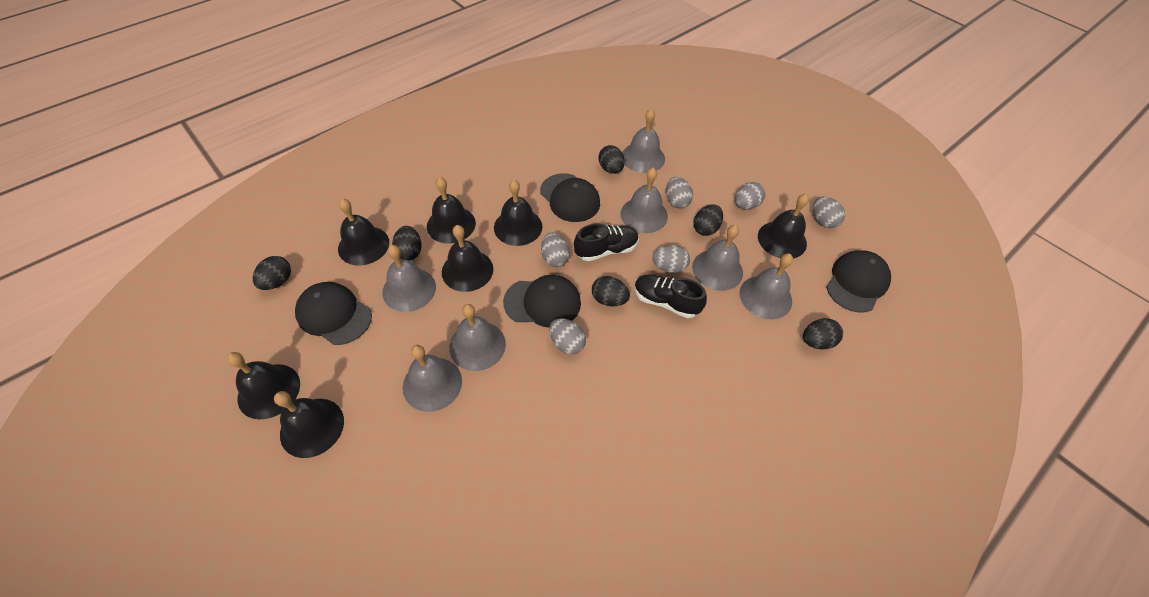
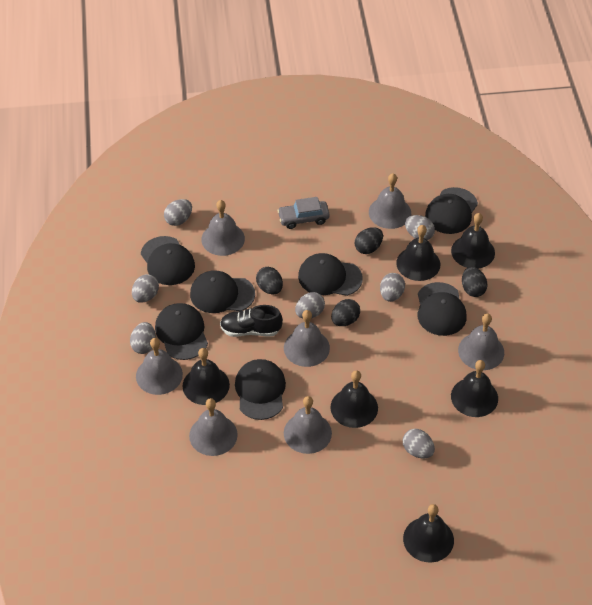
black bell: [227,352,300,420] [274,391,344,458] [338,198,389,266] [427,177,476,244] [442,225,493,292] [494,180,542,246] [758,194,809,258] = 7 -> [182,348,230,405] [330,371,378,428] [396,225,440,281] [403,504,454,563] [451,213,495,269] [451,360,498,417] = 6
black cap: [295,282,372,345] [503,275,581,328] [540,173,600,222] [826,250,891,313] = 4 -> [141,236,195,285] [155,303,208,360] [190,270,255,313] [235,359,286,420] [298,253,363,296] [418,282,467,336] [425,187,478,234] = 7
black egg: [253,256,291,290] [392,226,422,261] [592,276,630,306] [598,145,625,174] [694,204,723,236] [803,318,843,349] = 6 -> [256,267,283,294] [331,299,360,326] [355,227,383,254] [462,267,488,297] = 4
black shoe: [574,224,639,261] [634,274,707,318] = 2 -> [220,305,283,337] = 1
grey car: none = 0 -> [277,197,330,229] = 1
grey egg: [541,232,570,267] [549,318,586,355] [652,245,690,273] [666,177,693,209] [735,182,765,210] [813,197,845,228] = 6 -> [130,322,156,354] [132,274,159,303] [164,199,192,226] [295,292,325,318] [380,273,405,302] [403,429,435,458] [405,215,435,240] = 7

